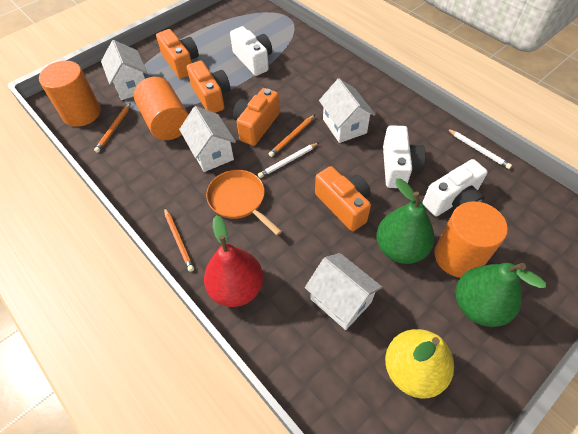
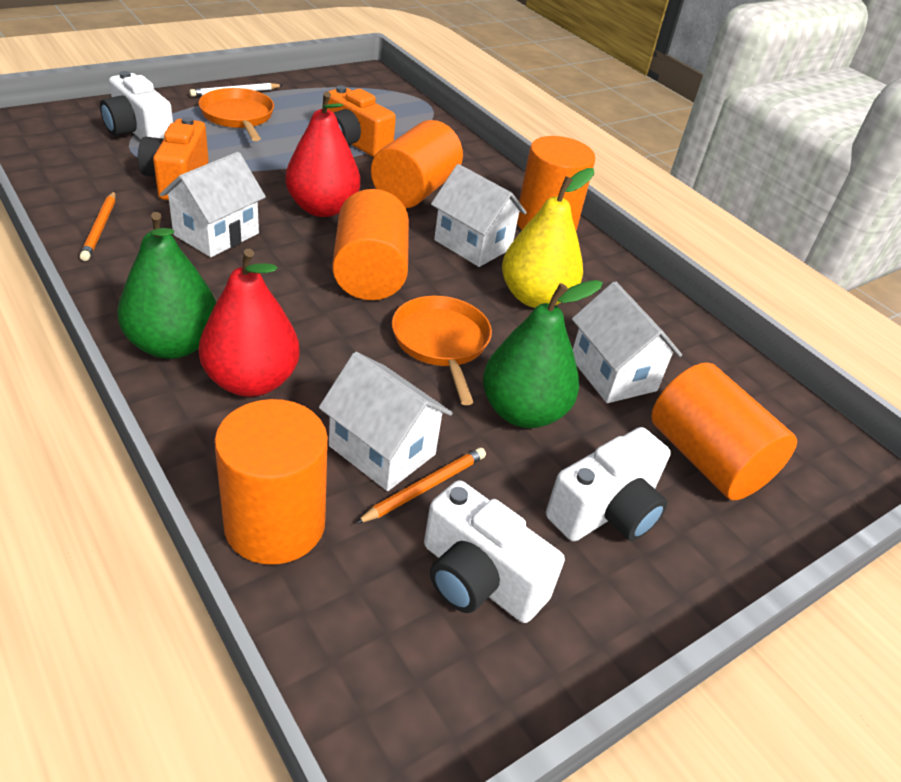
orange camera: [156,29,199,79] [187,60,230,113] [233,88,280,146] [315,166,371,231] = 4 -> [138,117,209,200] [327,85,396,157] = 2
orange cylinder: [39,61,101,127] [134,77,189,140] [434,201,508,278] = 3 -> [214,399,328,565] [332,189,409,300] [371,120,463,208] [517,136,595,231] [651,362,797,500] = 5
orange pan: [206,170,282,235] = 1 -> [198,88,274,141] [392,296,492,405] = 2
orange pencil: [94,103,131,153] [164,207,194,272] [269,115,315,157] = 3 -> [80,191,116,261] [355,448,486,524] = 2
red pear: [204,215,263,307] = 1 -> [199,249,300,397] [285,91,360,217] = 2
white pencil: [258,143,319,178] [447,129,512,169] = 2 -> [189,83,283,97] = 1

